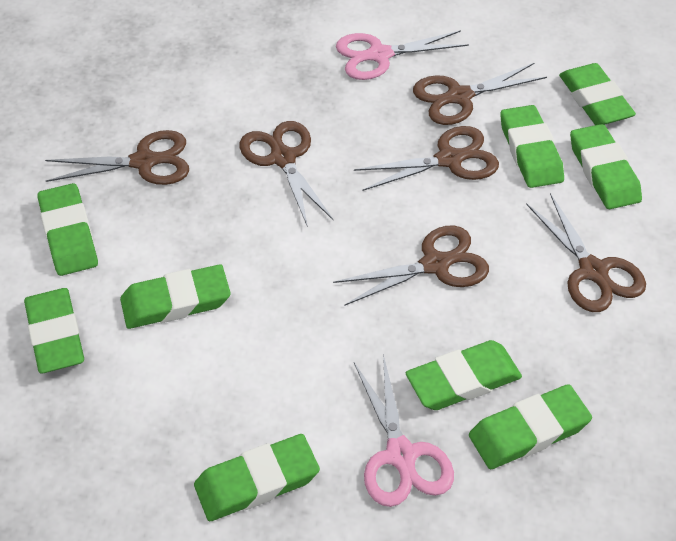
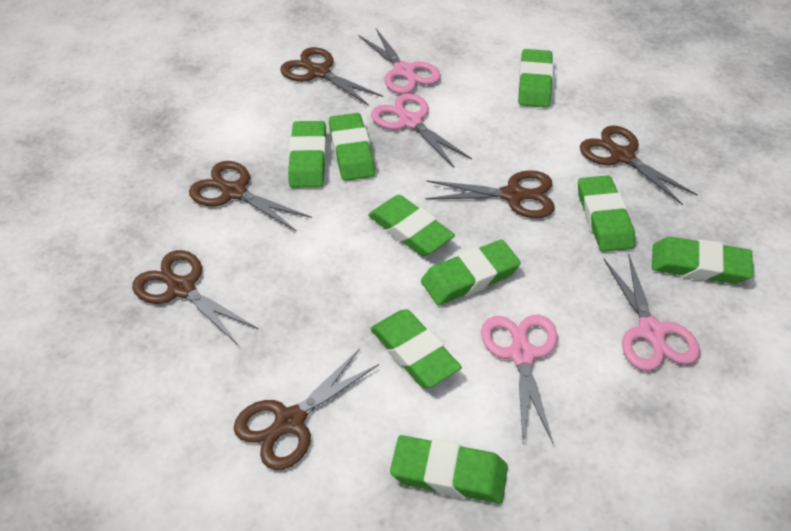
pink scissors: [336,30,469,80] [354,354,454,507] = 2 -> [359,29,441,94] [371,93,472,167] [481,315,558,443] [604,253,700,371] = 4

